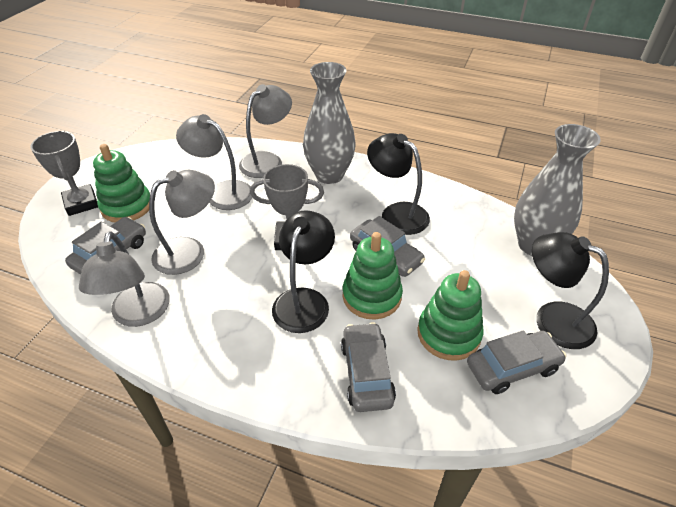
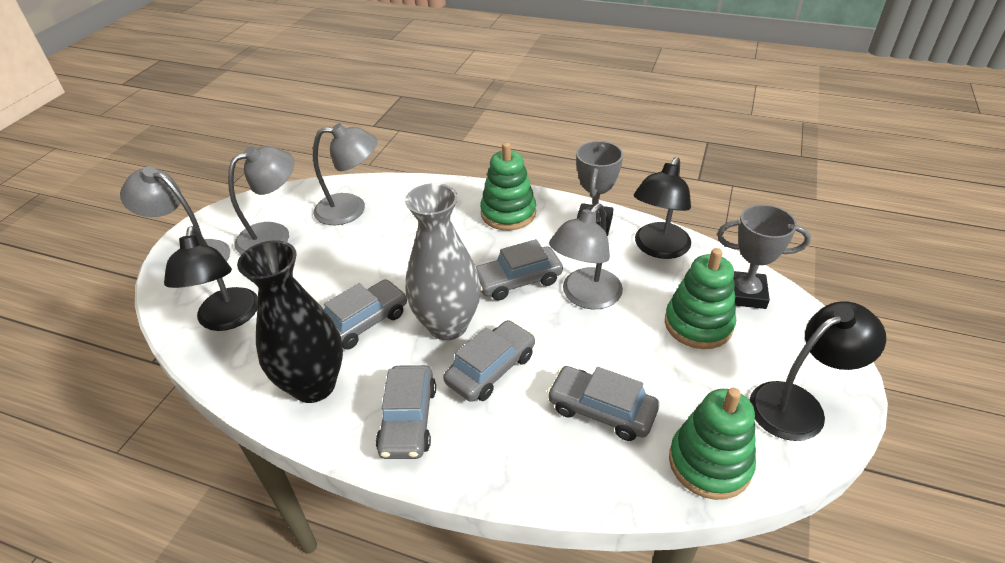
black vase: none = 0 -> [237,240,343,403] = 1
grey car: [65,217,146,275] [341,322,396,412] [350,216,425,277] [467,330,566,394] = 4 -> [324,279,407,350] [376,365,436,459] [443,320,535,402] [476,239,563,301] [547,366,659,441] = 5
grey vase: [303,62,356,184] [514,124,601,256] = 2 -> [405,183,481,340] = 1

